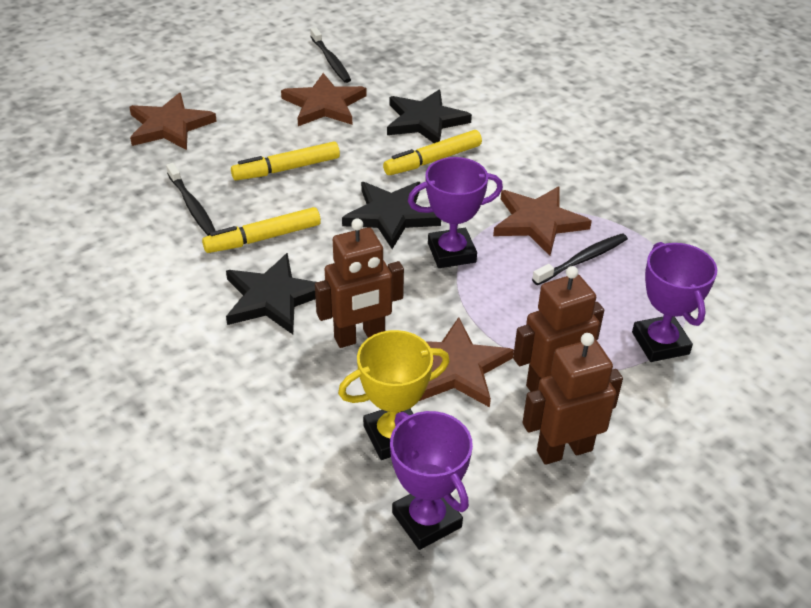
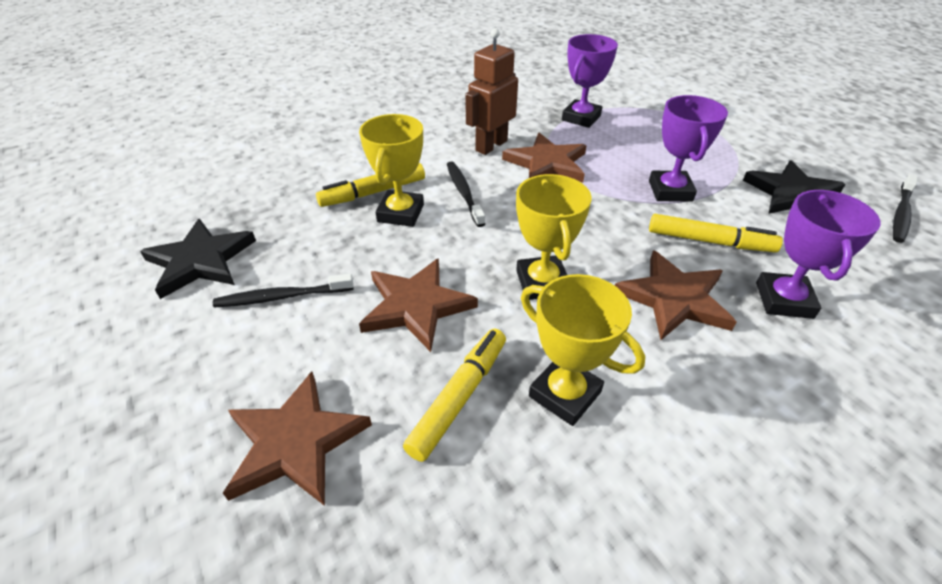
black star: [226,253,316,334] [342,182,441,249] [387,90,472,143] = 3 -> [140,219,256,299] [743,160,845,214] = 2
brown robot: [315,218,404,348] [513,266,604,392] [522,333,623,465] = 3 -> [466,28,518,155] = 1
yellow trophy: [338,330,450,460] = 1 -> [359,114,424,227] [516,174,591,300] [521,274,645,426] = 3

